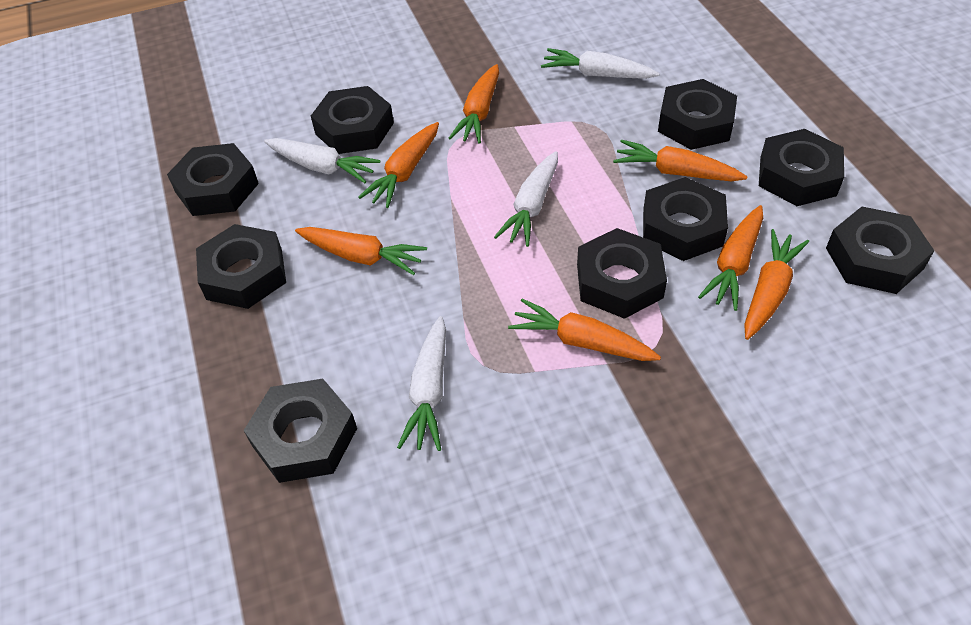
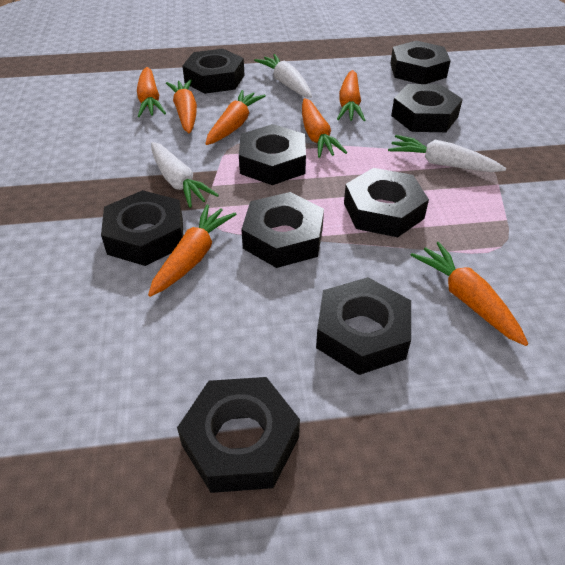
white carrot: [264,138,380,183] [397,316,446,451] [494,151,558,247] [541,48,660,79] = 4 -> [151,142,219,208] [254,54,312,98] [388,135,506,172] = 3

